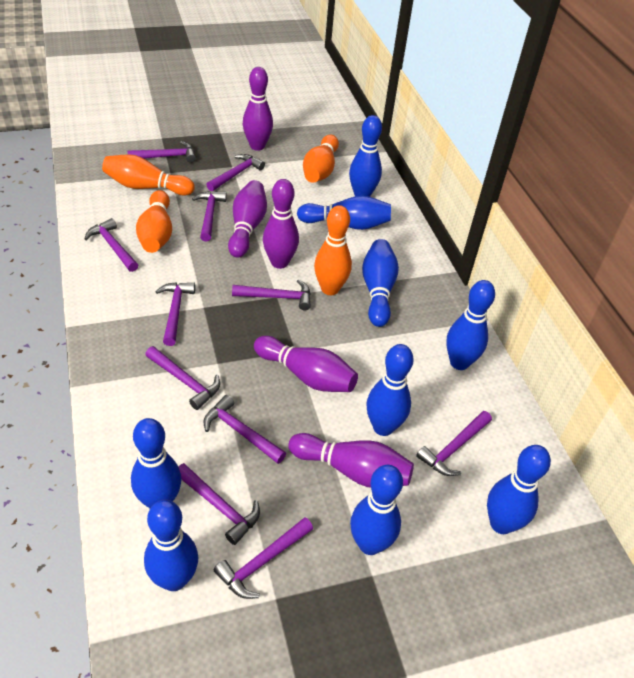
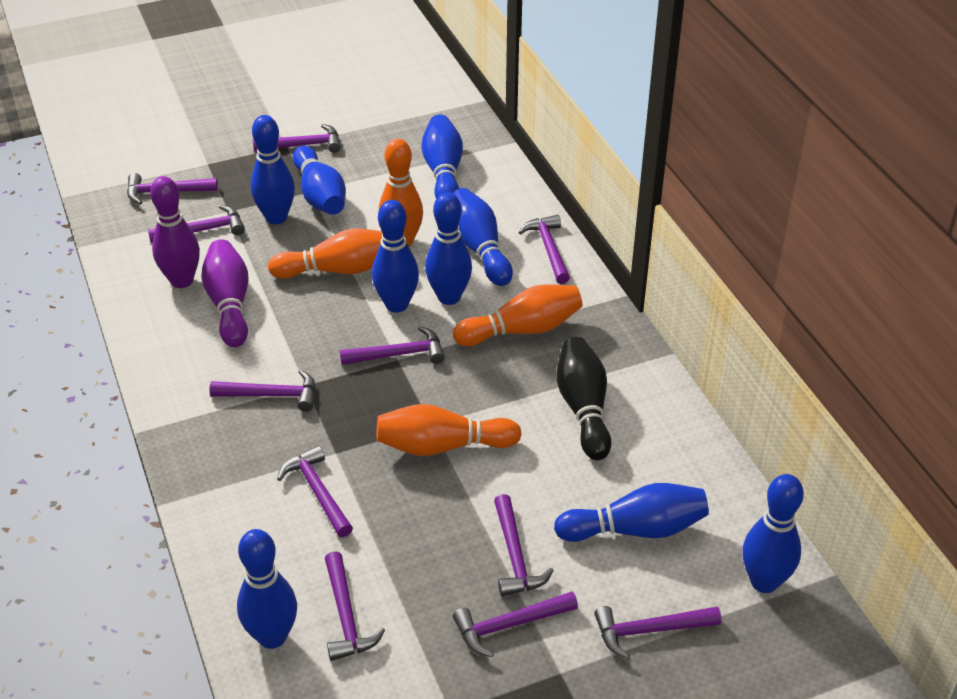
black bowling pin: none = 0 -> [557,337,611,460] = 1
purple bowling pin: [228,180,267,258] [243,67,273,151] [254,336,358,392] [263,179,299,269] [289,433,414,488] = 5 -> [150,176,200,288] [201,239,249,347] = 2

